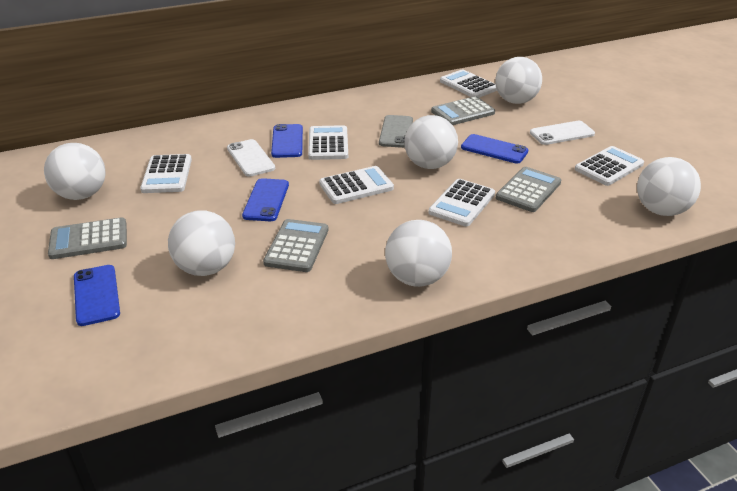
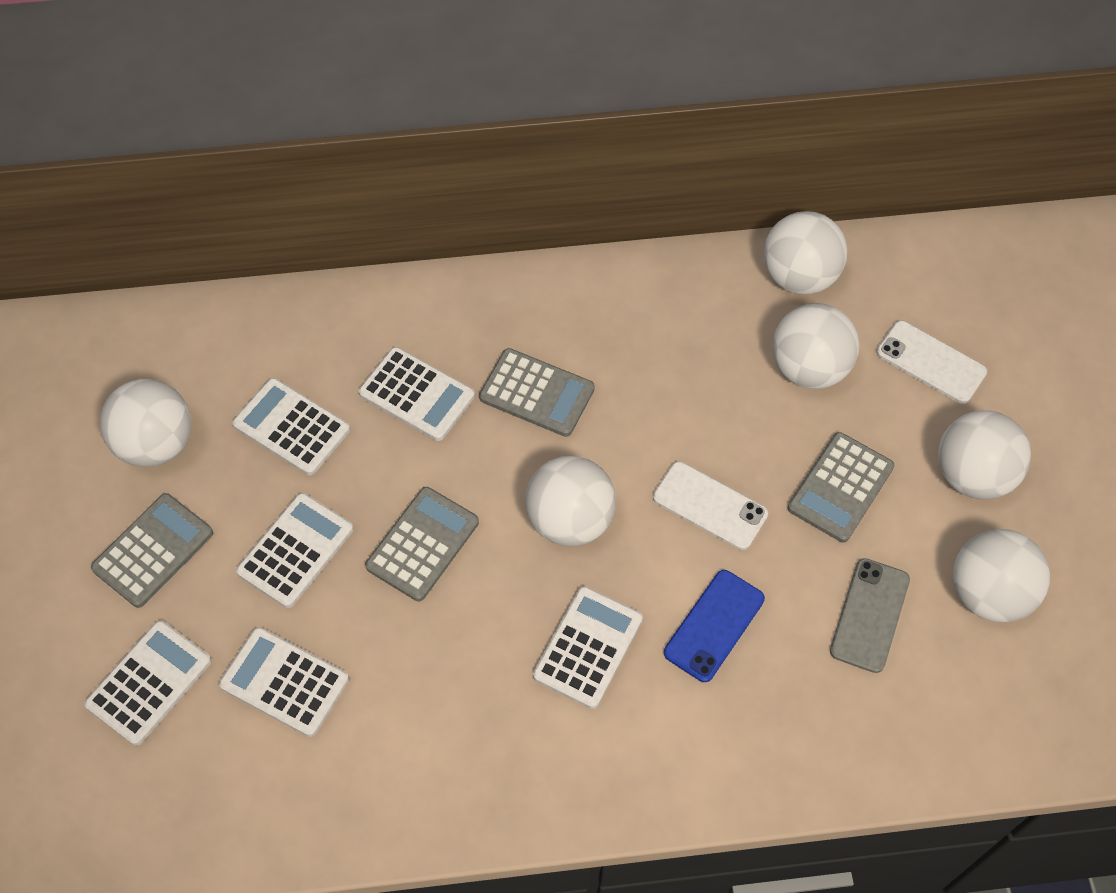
blue phone: [74,265,120,326] [242,178,289,221] [271,124,303,158] [461,134,529,164] = 4 -> [664,570,765,682] = 1

